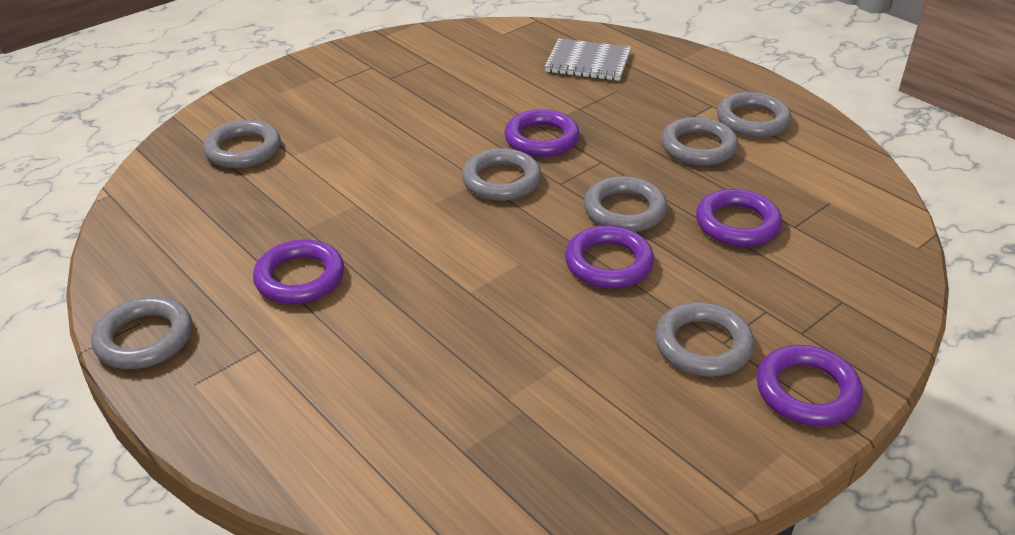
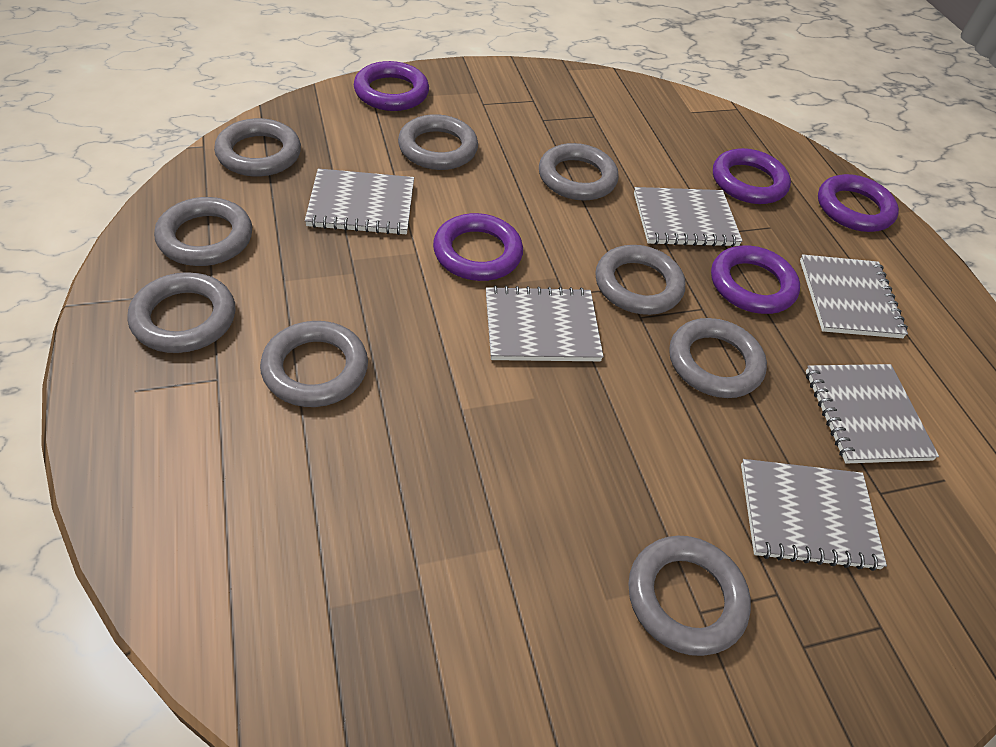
grey notebook: [545,38,631,81] = 1 -> [305,169,414,235] [486,286,604,361] [634,187,742,247] [741,459,887,571] [800,254,908,338] [806,364,939,464] = 6
grey ring: [91,296,192,369] [203,120,281,168] [462,148,541,201] [584,176,667,232] [655,302,754,377] [661,117,738,166] [717,92,792,138] = 7 -> [127,272,235,353] [154,197,252,266] [214,118,301,177] [260,321,368,407] [398,114,478,170] [539,143,619,201] [595,245,685,315] [628,536,751,656] [669,318,767,398] = 9

